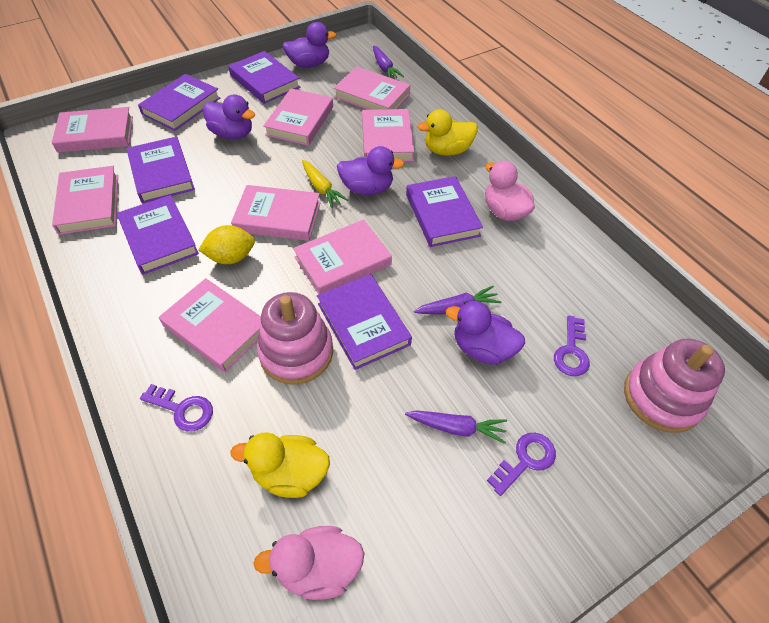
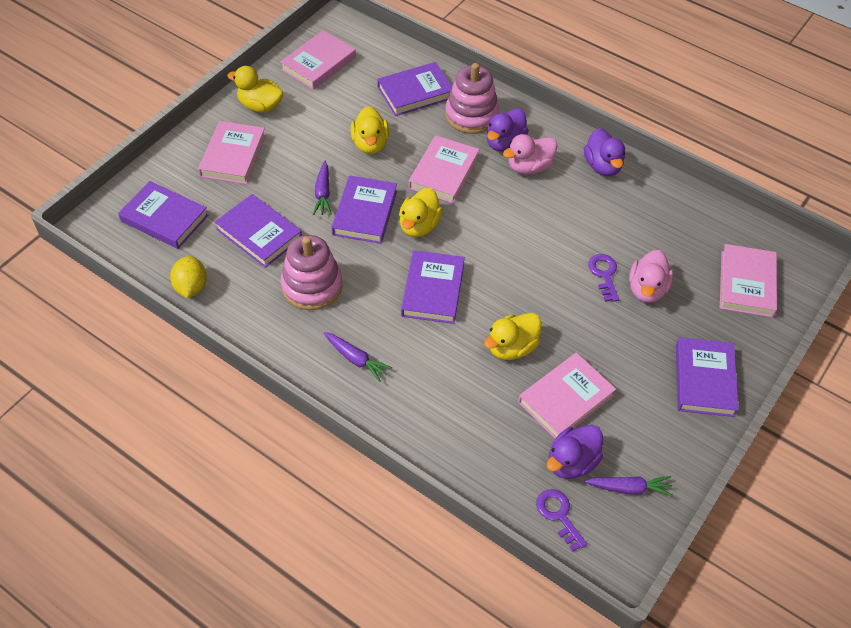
pink book: [52,107,133,153] [52,166,118,235] [159,278,261,372] [231,185,321,241] [263,88,333,146] [293,220,392,295] [334,66,410,110] [362,109,414,162] = 8 -> [198,121,266,184] [280,30,356,90] [409,135,480,204] [518,353,616,438] [720,244,777,318] = 5
purple duck: [203,94,255,139] [283,22,337,68] [337,146,404,195] [446,301,525,365] = 4 -> [487,108,529,152] [547,425,603,479] [584,128,625,176] = 3
purple key: [140,384,213,431] [487,433,556,496] [554,316,590,376] = 3 -> [536,489,587,551] [588,254,619,302] = 2
yellow carrot: [302,160,348,208] = 1 -> none = 0
yellow duck: [230,432,330,498] [417,109,478,156] = 2 -> [227,66,284,113] [350,106,389,154] [399,188,443,237] [484,313,541,360] = 4

